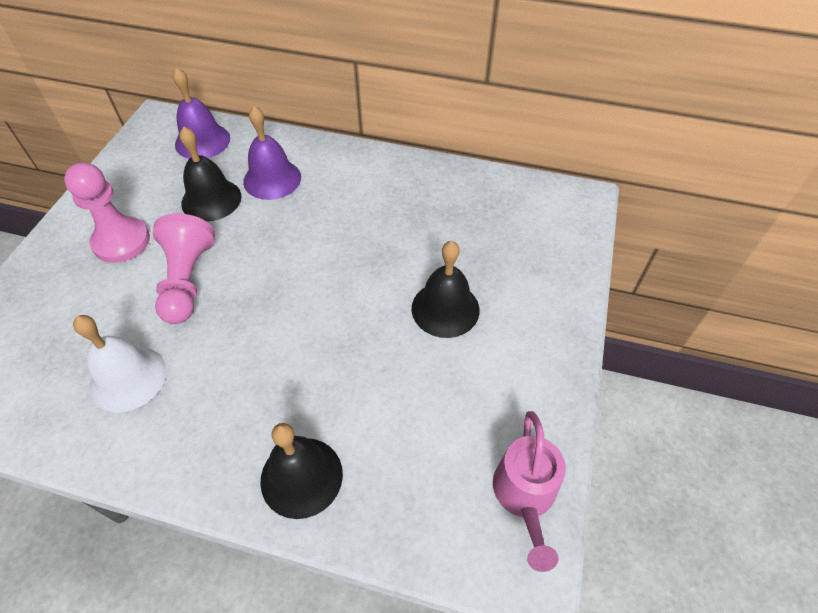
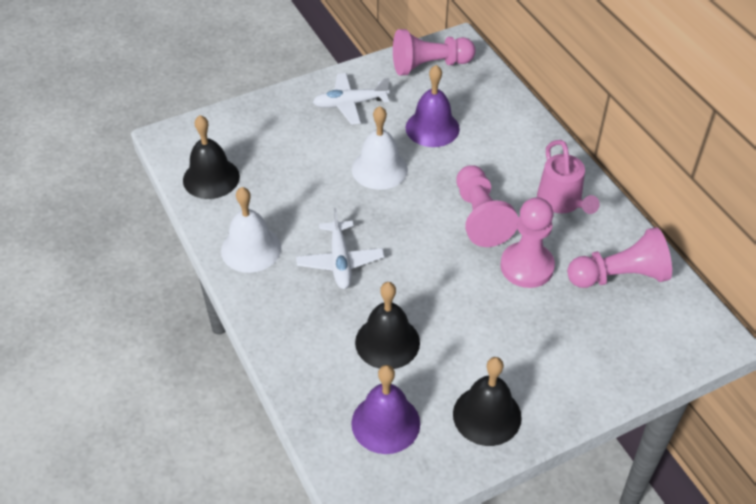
pink pawn: [64,162,150,263] [153,213,215,324] = 2 -> [393,29,476,75] [457,165,518,247] [501,197,555,288] [567,227,672,288] = 4
white bell: [73,315,166,412] = 1 -> [221,187,281,273] [352,106,408,190] = 2
white plane: none = 0 -> [296,208,384,289] [313,73,390,125] = 2

